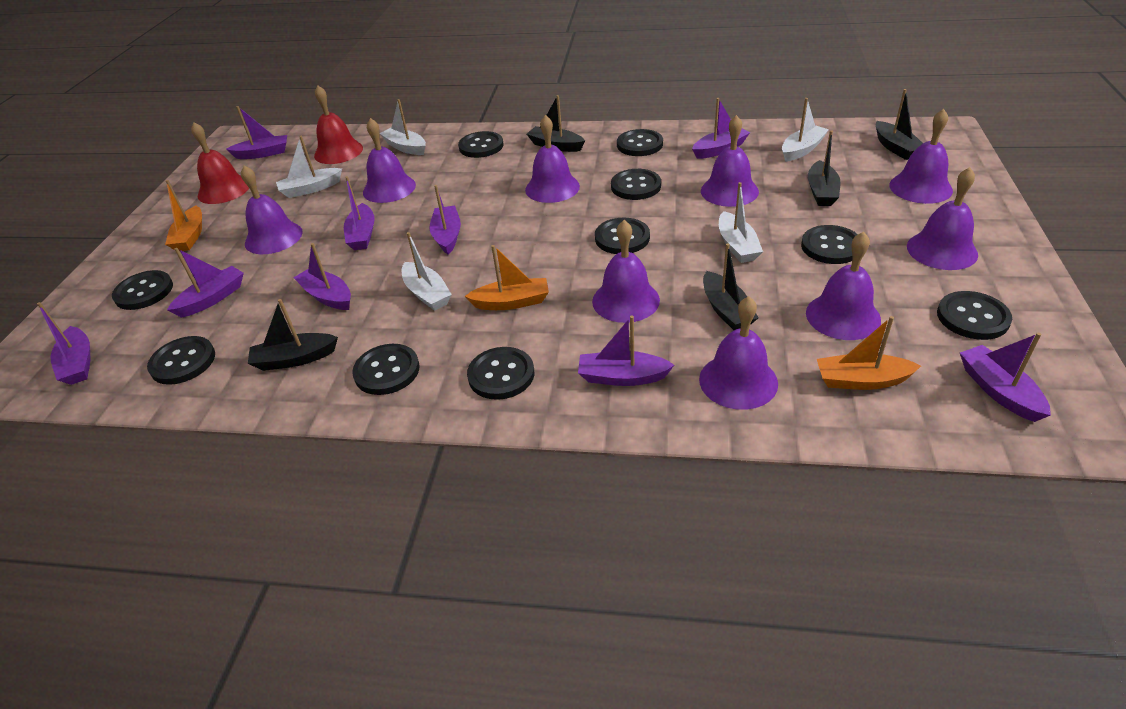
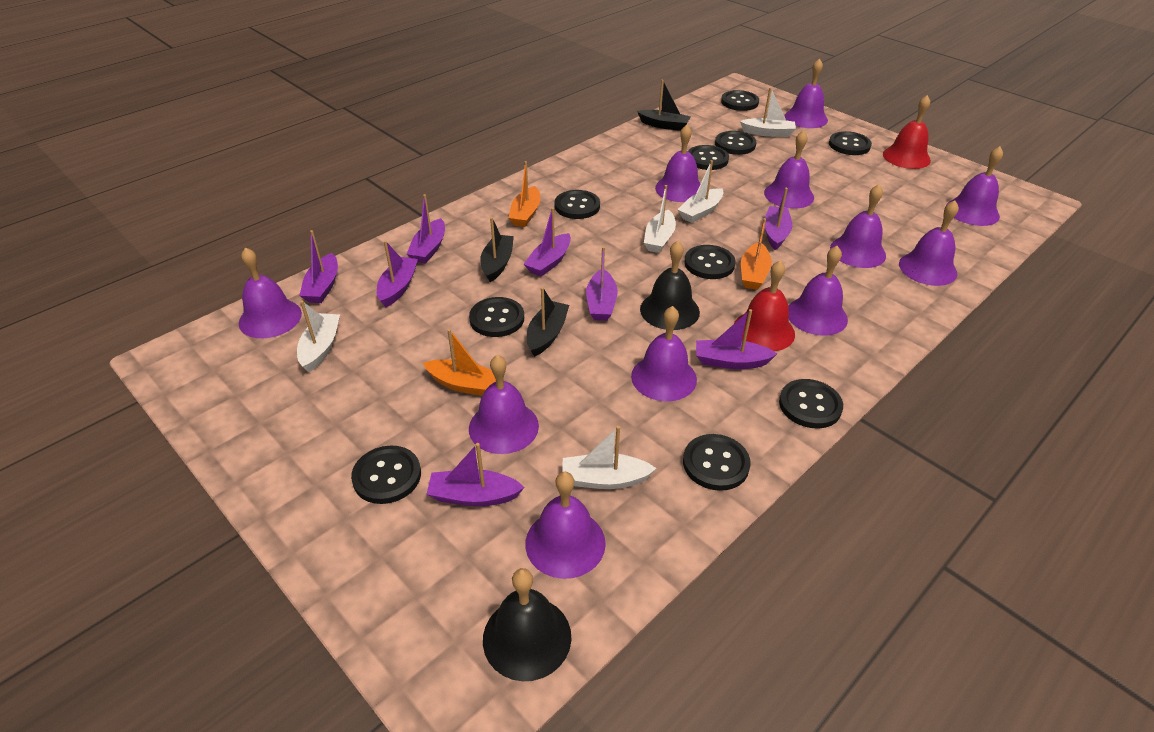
black bell: none = 0 -> [483,568,571,681] [640,241,700,330] = 2
black boat: [248,299,338,371] [527,95,585,152] [703,243,759,330] [808,130,841,206] [876,89,923,160] = 5 -> [480,217,514,282] [527,287,569,357] [637,80,691,131] = 3
purple bell: [241,166,303,254] [363,118,416,203] [525,115,580,203] [592,220,660,323] [699,296,778,410] [701,115,759,207] [806,231,881,340] [889,109,953,204] [907,167,978,270] = 9 -> [239,247,302,338] [469,355,539,454] [525,472,606,579] [631,306,697,401] [655,125,701,202] [764,130,814,209] [785,59,828,128] [788,246,848,336] [830,184,886,268] [899,200,959,286] [947,146,1003,226] = 11
purple boat: [37,302,90,385] [167,248,244,318] [226,106,287,159] [293,243,351,310] [344,176,375,250] [429,185,461,254] [578,315,674,386] [692,98,750,159] [960,333,1051,422] = 9 -> [299,230,338,303] [377,240,418,307] [407,194,445,264] [427,443,525,507] [524,208,571,277] [586,246,618,321] [696,309,777,369] [765,188,792,250] = 8

